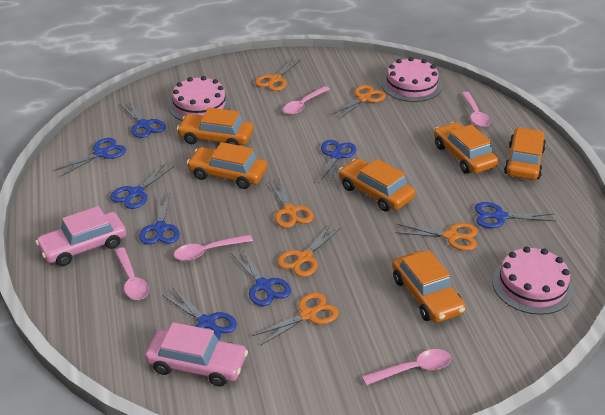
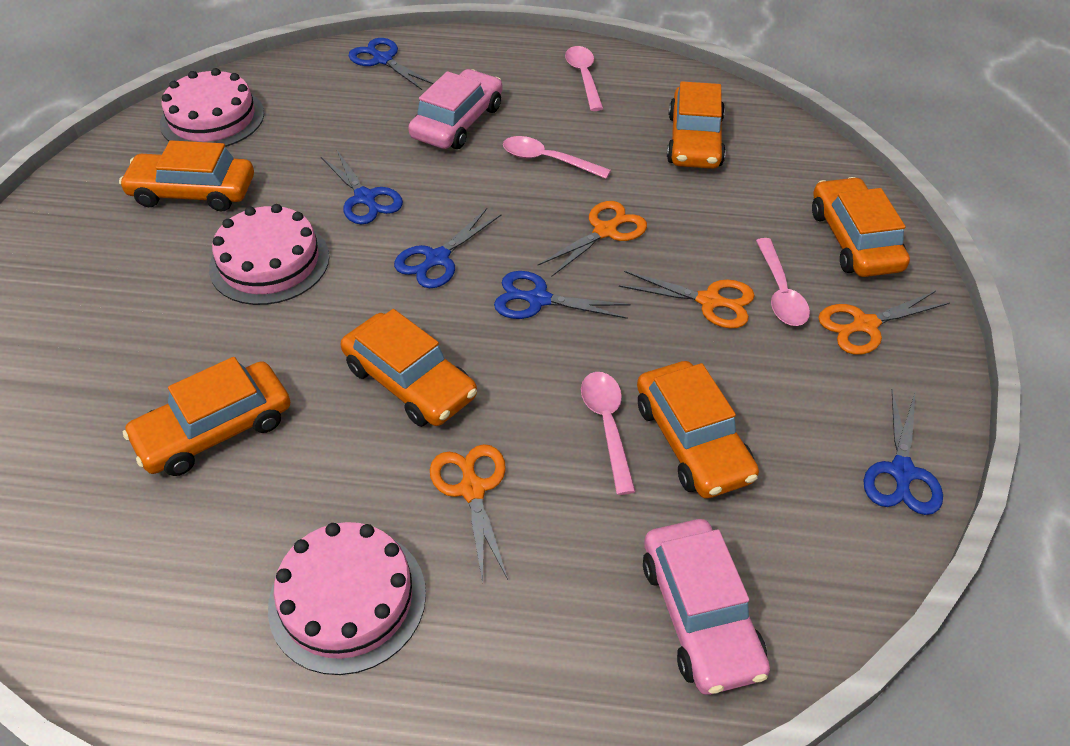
blue scissors: [54,138,126,176] [110,164,174,209] [119,101,166,138] [139,193,180,245] [162,287,237,341] [231,248,291,306] [318,140,356,183] [474,202,556,228] = 8 -> [321,150,403,224] [349,38,434,90] [394,208,501,288] [494,271,631,319] [863,390,943,515] = 5
orange scissors: [253,293,339,346] [255,58,301,91] [268,179,314,228] [277,224,341,277] [331,85,386,119] [395,223,478,251] = 6 -> [430,444,508,583] [538,201,647,276] [619,271,755,328] [818,291,949,355] = 4
pink spoon: [115,247,149,300] [174,235,253,261] [283,86,330,115] [362,349,451,385] [462,92,490,127] = 5 -> [503,136,611,179] [565,46,604,111] [581,372,636,495] [756,238,810,326] = 4

